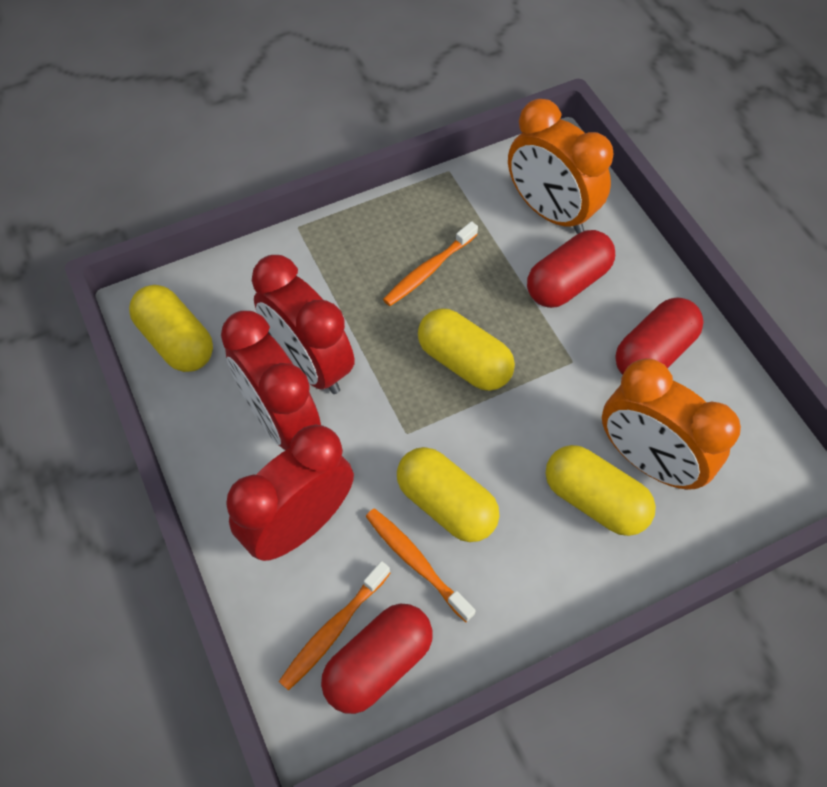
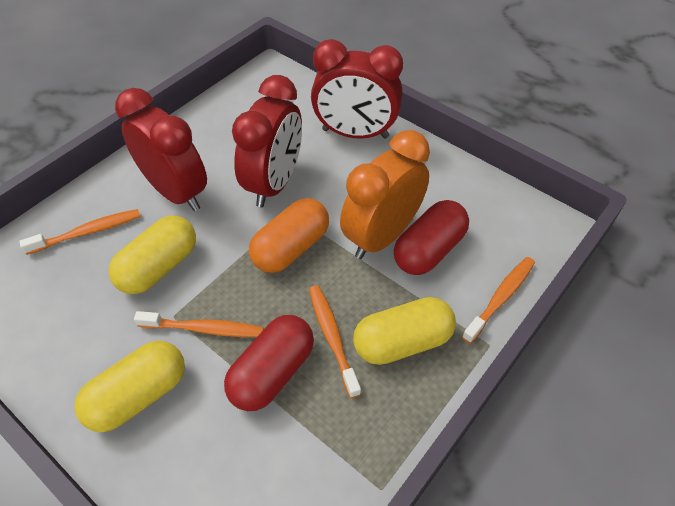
orange capsule: none = 0 -> [249,198,329,273] = 1
orange clock: [508,99,613,234] [602,358,741,490] = 2 -> [340,130,430,259] = 1
orange toothbrush: [279,561,390,691] [366,509,476,622] [383,221,478,306] = 3 -> [19,209,141,255] [134,311,264,337] [309,285,361,398] [462,257,535,344] = 4
red capsule: [321,604,433,714] [527,230,615,308] [615,298,704,375] = 3 -> [224,315,314,411] [394,200,469,275] = 2
yellow capsule: [129,285,213,372] [397,447,500,542] [418,308,515,391] [545,445,656,536] = 4 -> [75,340,185,432] [109,215,196,294] [353,297,456,365] = 3

